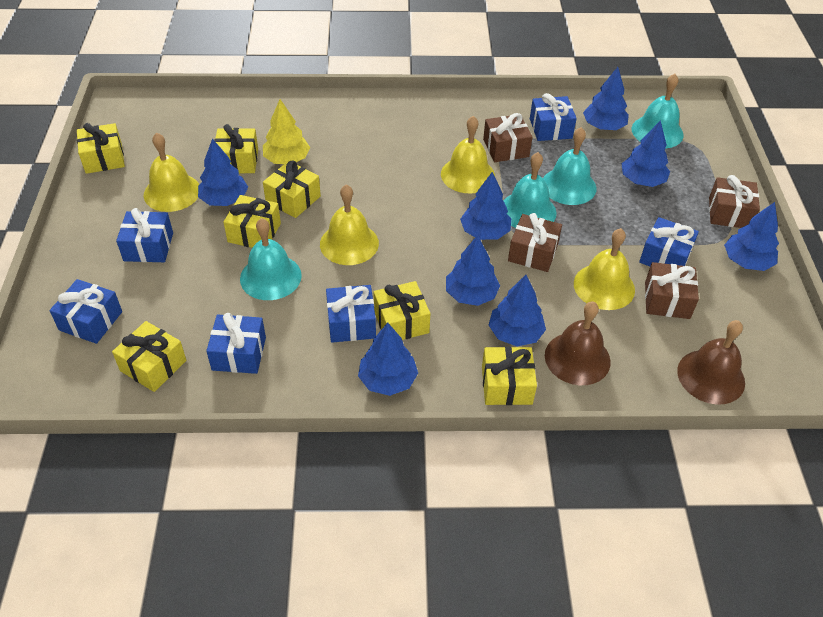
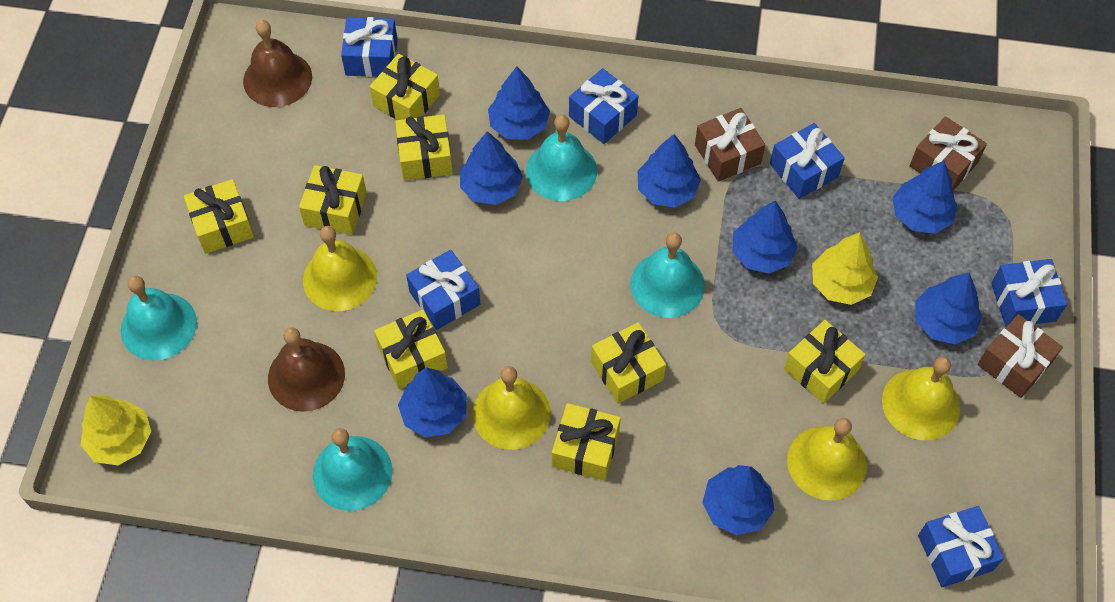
brown gift: [483,113,532,162] [508,213,562,272] [645,262,699,319] [709,175,760,228] = 4 -> [695,108,765,182] [910,116,987,191] [977,314,1063,398] = 3
yellow gift: [77,123,125,174] [112,321,186,392] [214,124,258,173] [223,195,281,248] [263,161,321,218] [374,281,430,340] [482,346,537,405] = 7 -> [184,179,254,254] [299,165,367,235] [370,54,440,120] [374,310,448,389] [395,114,453,181] [552,403,621,481] [591,322,666,404] [784,320,865,404] = 8
yellow tree: [263,99,310,164] = 1 -> [81,396,151,465] [812,232,878,305] = 2

